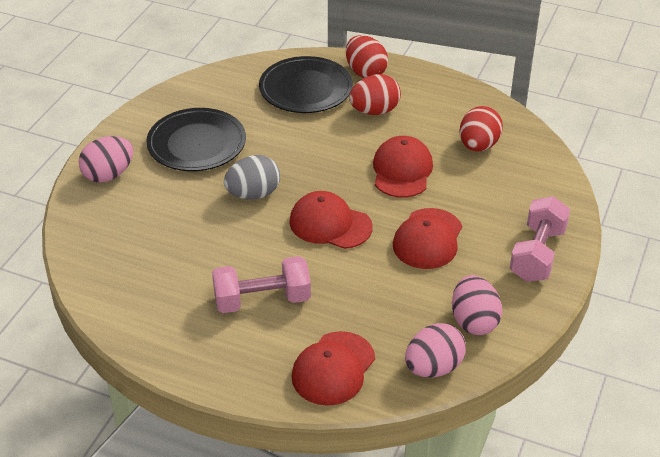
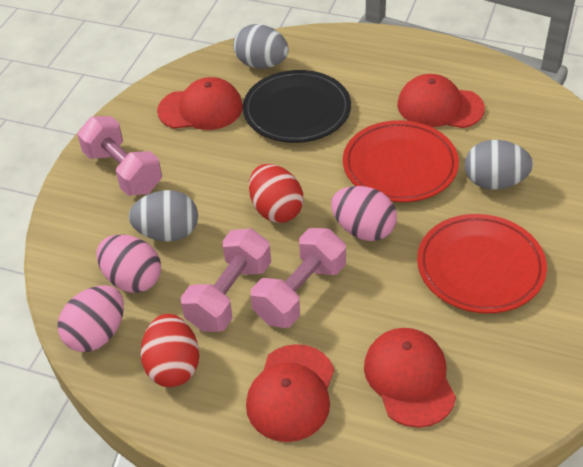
black plate: [146,108,246,171] [259,56,353,113] = 2 -> [243,70,351,143] = 1
grey egg: [224,155,280,199] = 1 -> [129,190,198,242] [233,24,289,69] [465,140,533,189] = 3
pink dumbbell: [212,256,311,313] [510,196,570,282] = 2 -> [77,116,162,196] [181,228,271,332] [251,228,346,328] = 3
red egg: [346,35,388,78] [349,74,401,115] [460,106,503,152] = 3 -> [140,314,199,387] [249,164,303,223] = 2
red plate: none = 0 -> [343,120,459,202] [417,214,547,313] = 2

